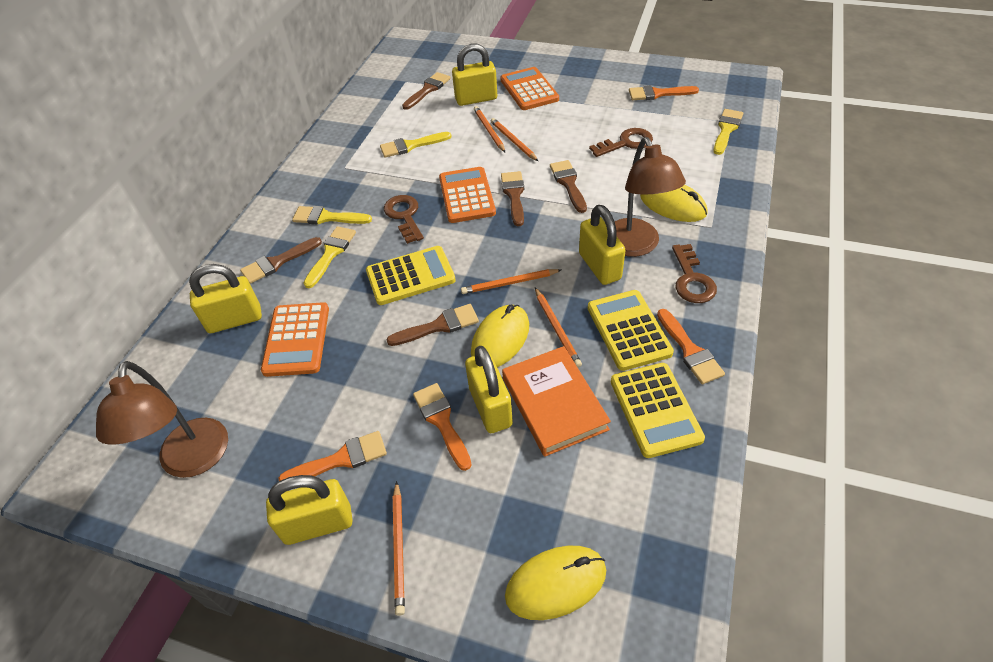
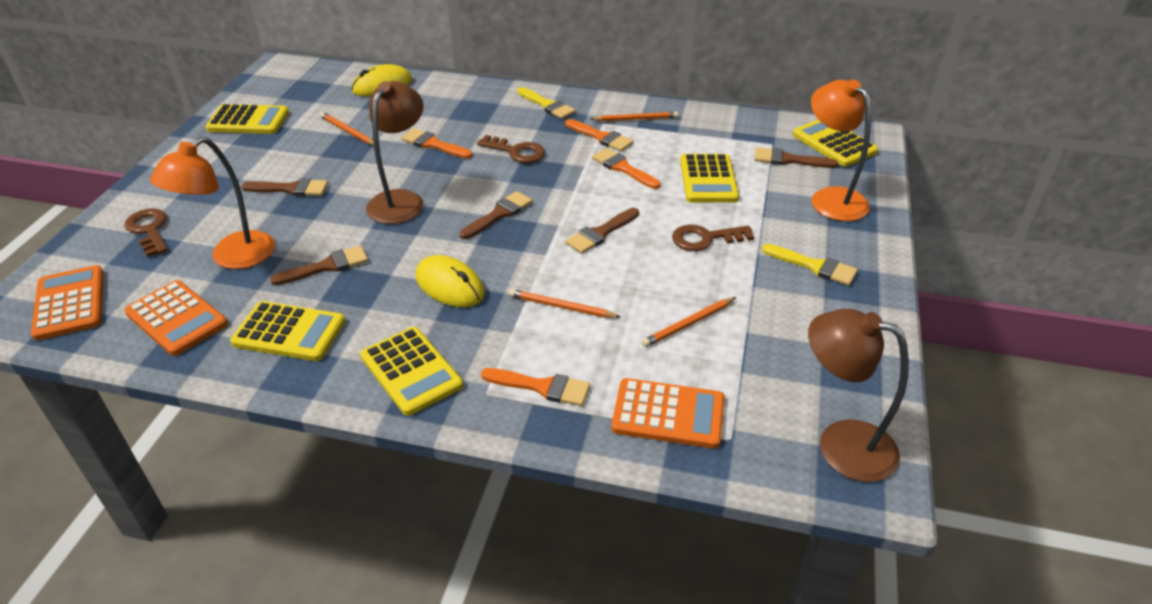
orange book: [502,346,611,457] = 1 -> none = 0
orange lamp: none = 0 -> [150,136,275,269] [811,79,871,221] = 2
orange pencil: [393,481,405,616] [461,269,561,294] [474,106,505,152] [491,118,538,161] [535,288,582,368] = 5 -> [320,112,374,145] [509,289,620,318] [591,112,679,121] [642,297,736,347] = 4
yellow brush: [292,206,372,224] [304,226,356,288] [380,132,452,158] [713,109,743,155] = 4 -> [517,87,576,119] [762,244,858,286] = 2
yellow calculator: [366,246,456,305] [588,290,674,371] [611,363,705,458] = 3 -> [205,104,289,134] [230,301,345,361] [360,327,463,416] [680,154,739,203] [793,119,878,167] = 5
yellow mouse: [471,304,529,367] [505,546,606,620] [640,185,707,222] = 3 -> [352,64,412,96] [416,255,485,307] = 2
yellow padlock: [189,264,262,333] [266,475,353,545] [452,44,497,106] [465,346,513,433] [579,205,626,285] = 5 -> none = 0

